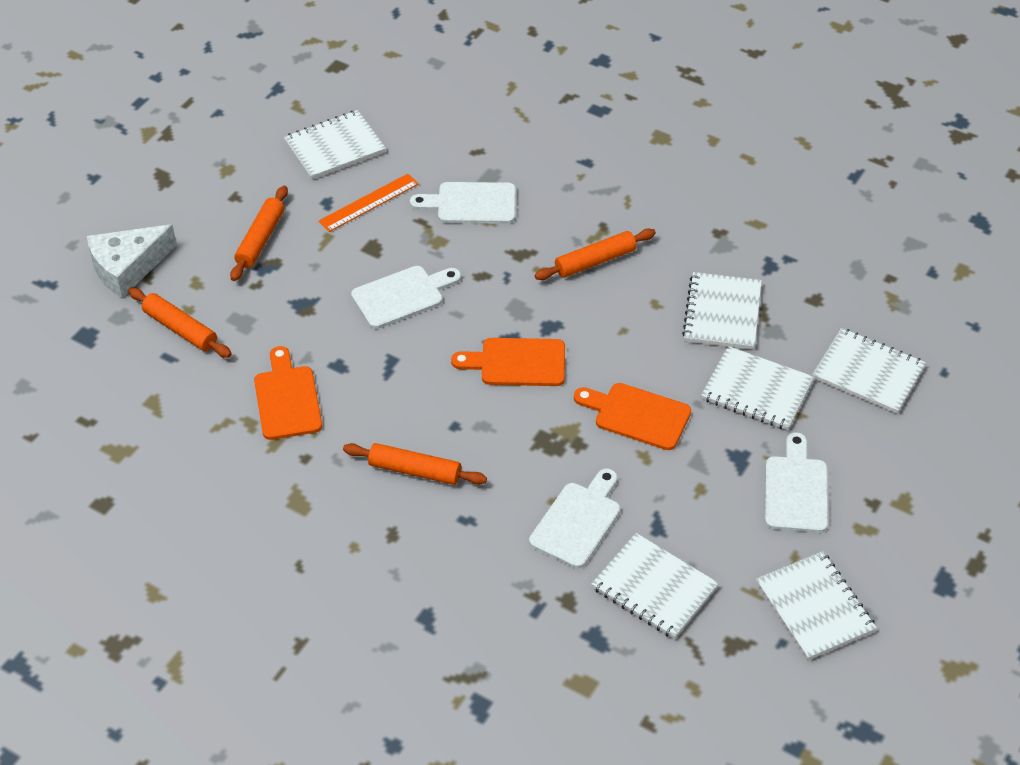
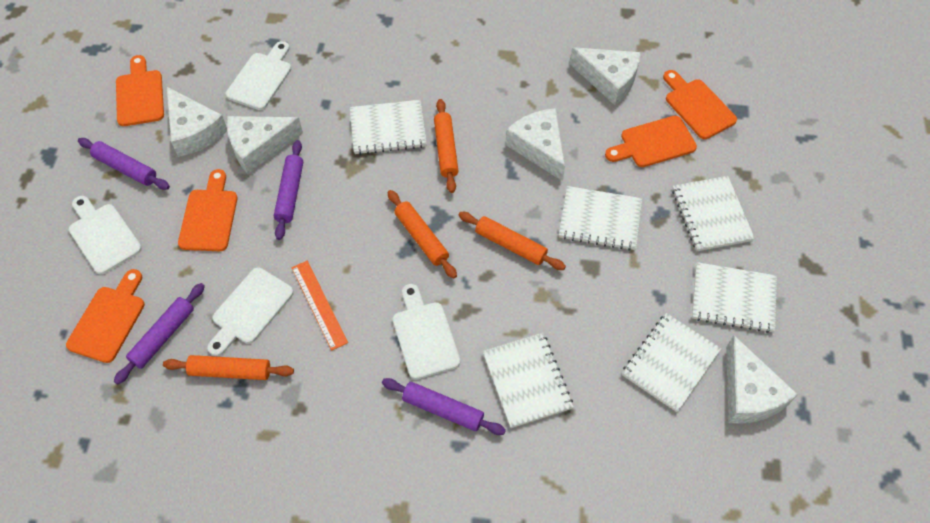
orange cutting board: [254,346,322,440] [451,338,565,386] [574,383,691,450] = 3 -> [66,269,145,363] [116,55,164,126] [178,169,238,251] [605,116,697,167] [663,70,737,139] = 5
purple rolling pin: none = 0 -> [78,138,170,190] [114,283,205,385] [274,140,303,240] [382,378,506,435] = 4
white cheese: [87,224,177,298] = 1 -> [166,86,227,157] [227,116,303,174] [505,108,565,181] [570,47,640,105] [726,335,798,424] = 5

